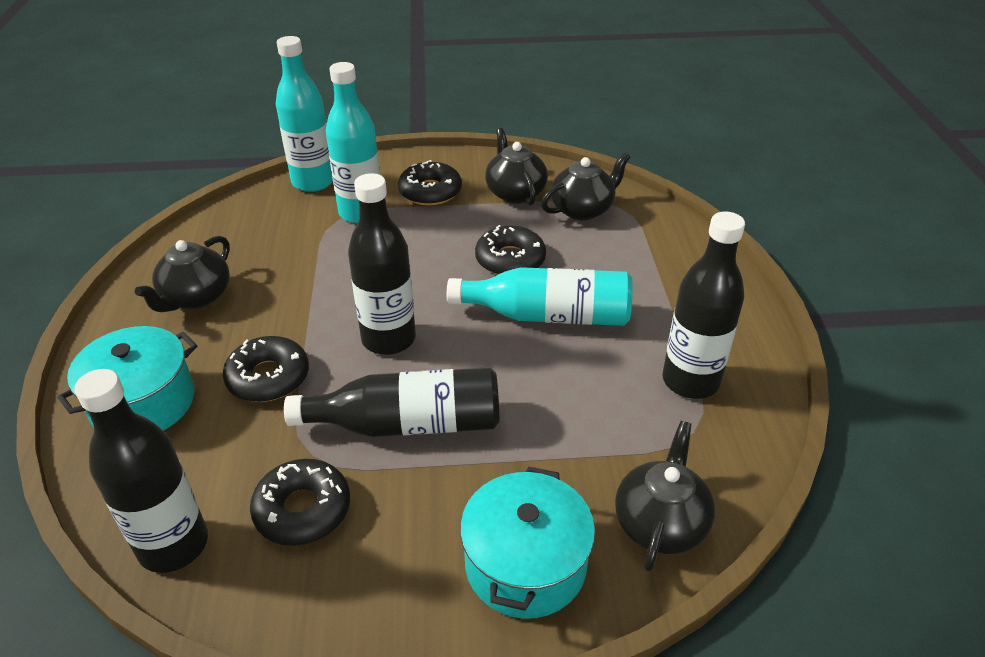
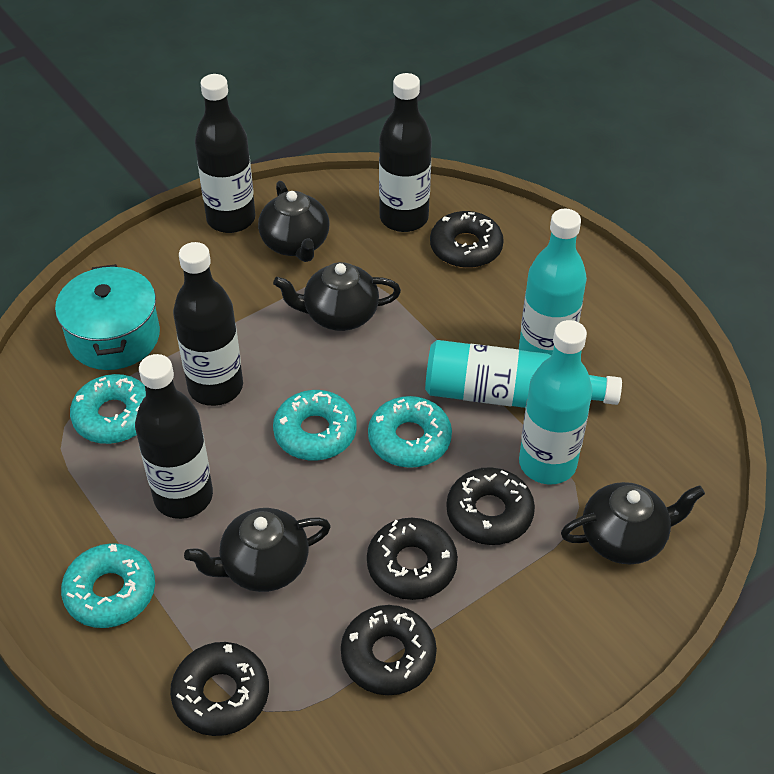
black donut: [223,336,309,402] [250,459,350,546] [398,160,462,206] [475,225,546,275] = 4 -> [170,642,269,736] [341,605,437,695] [367,518,458,600] [430,211,504,268] [446,467,535,545] = 5
turquoise donut: none = 0 -> [61,543,155,628] [70,374,146,444] [273,390,357,461] [368,396,452,468] = 4
turquoise pot: [57,326,197,430] [460,466,595,619] = 2 -> [55,264,160,370] = 1

